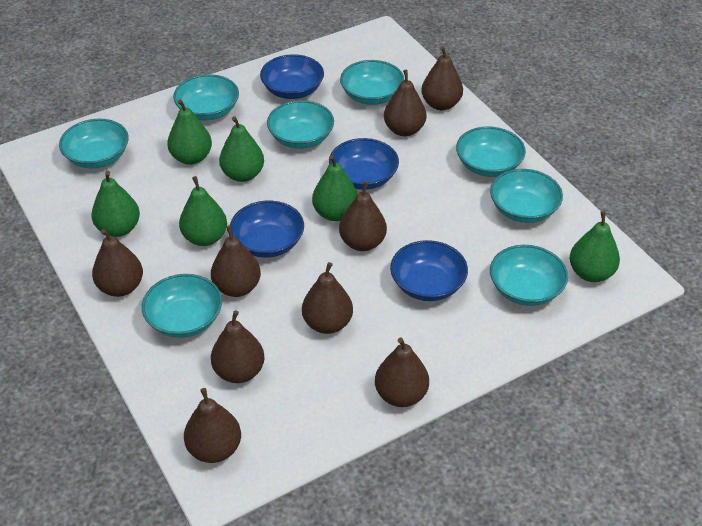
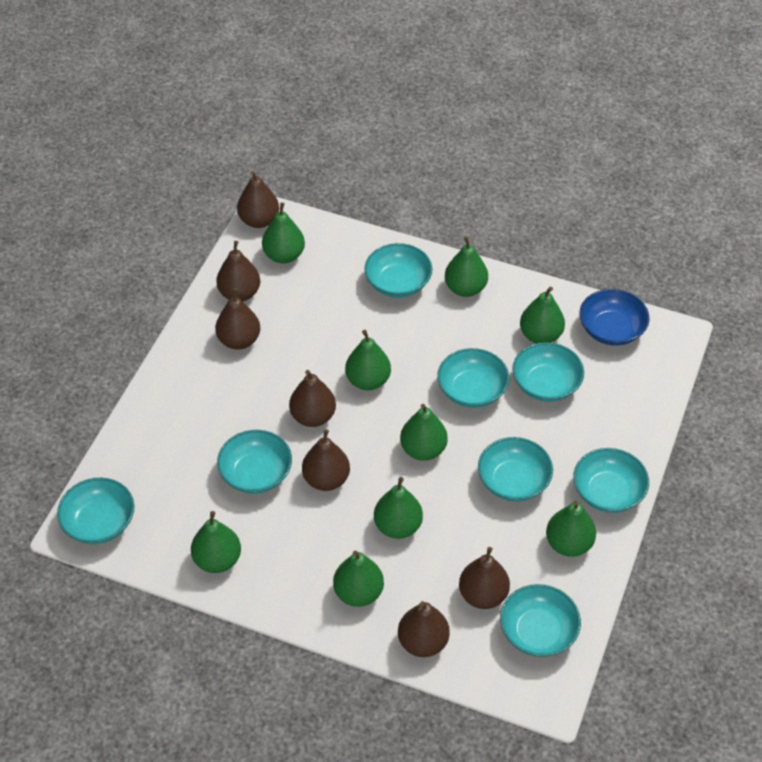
blue bowl: [230,201,304,258] [260,54,324,99] [329,138,399,190] [390,240,468,301] = 4 -> [579,289,650,346] = 1
brown pear: [92,229,143,297] [184,388,241,463] [211,226,261,297] [211,310,265,383] [302,262,353,334] [339,181,387,251] [375,338,429,407] [384,70,426,136] [421,46,463,110] = 9 -> [215,288,260,349] [216,241,260,302] [237,171,279,228] [289,370,336,427] [302,429,350,491] [398,601,450,657] [459,547,510,609] = 7
green pear: [92,171,140,237] [167,99,212,165] [179,176,227,246] [219,116,264,182] [312,155,358,221] [570,211,620,282] = 6 -> [191,511,241,573] [262,202,305,264] [333,551,384,607] [345,330,391,390] [374,477,423,539] [400,404,448,461] [445,236,488,297] [520,287,565,343] [546,500,596,557] = 9

